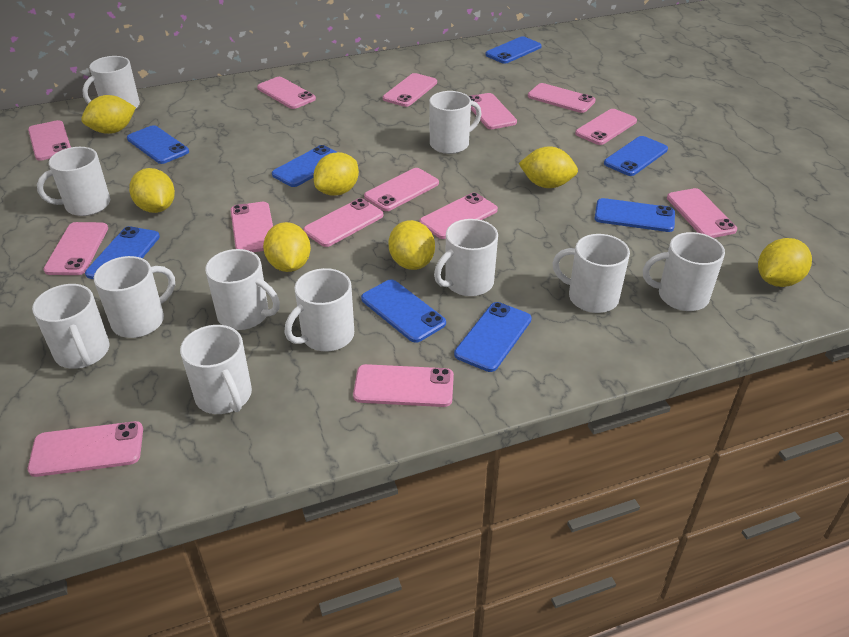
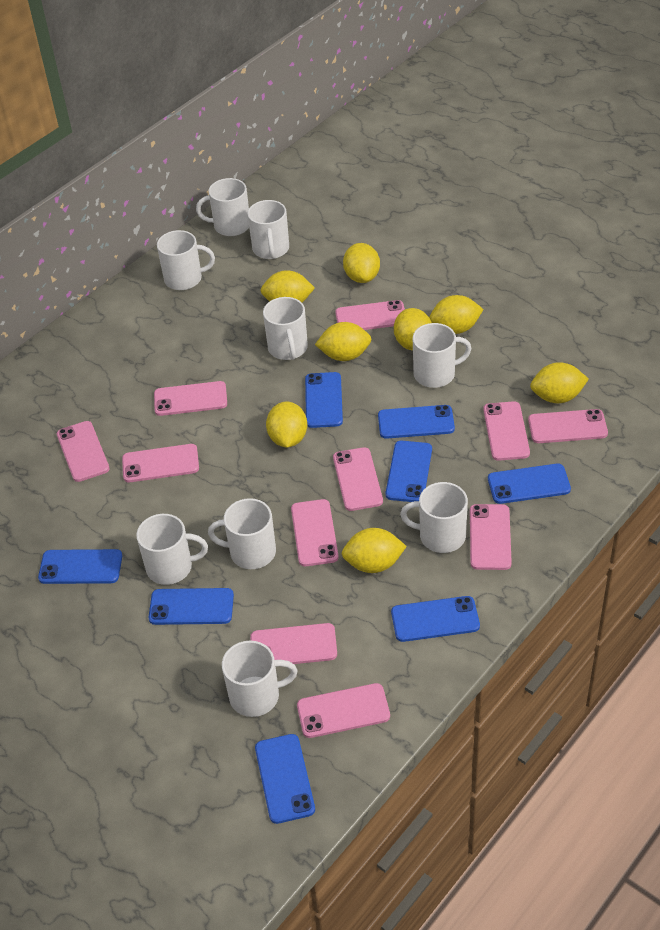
pink phone: [28,120,71,161] [28,421,143,477] [43,222,108,275] [231,202,273,252] [257,77,316,109] [303,198,383,247] [353,364,454,407] [364,168,439,211] [383,73,437,107] [420,193,498,239] [469,93,517,129] [528,83,596,113] [575,109,637,145] [667,188,737,238] = 14 -> [57,421,109,482] [122,444,199,482] [154,381,227,416] [250,623,337,664] [291,499,339,566] [297,683,390,738] [333,447,383,511] [335,300,405,330] [470,504,512,570] [483,401,530,461] [528,409,608,443] = 11
white mug: [32,284,110,369] [37,147,110,216] [82,56,140,109] [94,256,175,338] [180,325,252,414] [205,249,280,330] [285,268,354,351] [429,91,481,154] [434,219,498,296] [552,234,630,313] [643,232,725,311] = 11 -> [136,514,208,585] [157,230,215,290] [196,178,249,236] [208,498,276,569] [222,641,297,717] [247,200,289,259] [263,297,308,360] [400,482,468,553] [413,323,472,388] = 9
yellow lemon: [81,95,136,134] [129,168,175,213] [263,222,311,272] [313,152,359,196] [389,220,435,270] [518,146,578,188] [758,238,812,287] = 7 -> [260,270,315,302] [266,401,307,448] [315,322,372,361] [342,528,407,573] [343,243,380,283] [394,308,432,351] [429,295,484,334] [530,362,589,403] = 8

